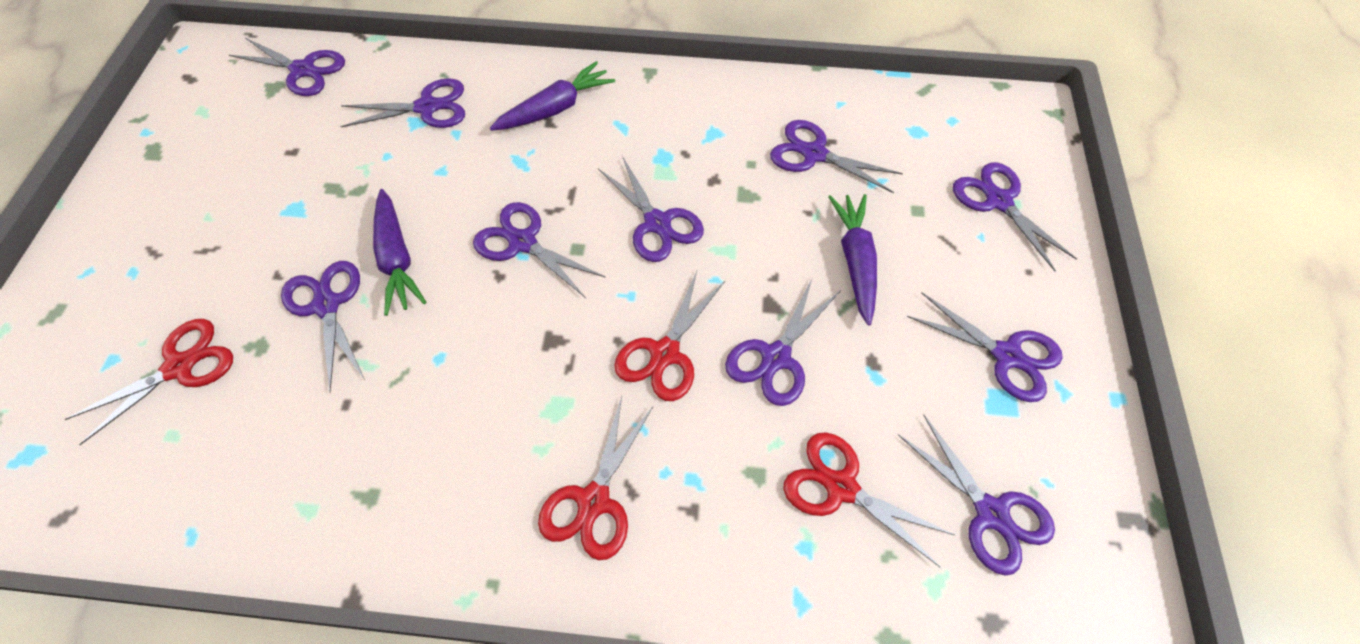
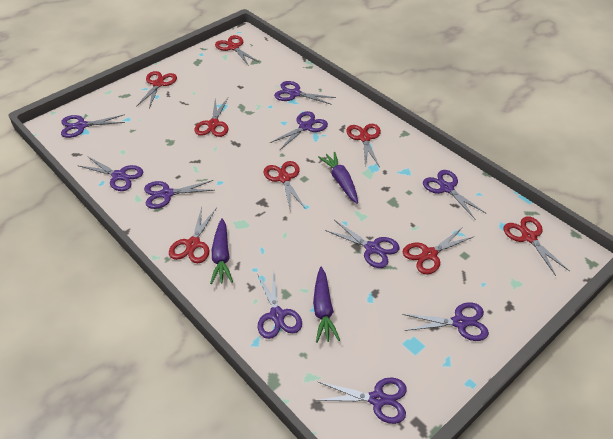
red scissors: [65,319,233,445] [538,396,653,560] [614,271,725,401] [784,432,954,567] = 4 -> [136,71,177,109] [169,207,217,263] [194,98,228,137] [215,35,259,66] [263,161,305,208] [346,124,381,167] [403,227,473,274] [504,216,569,276] = 8

